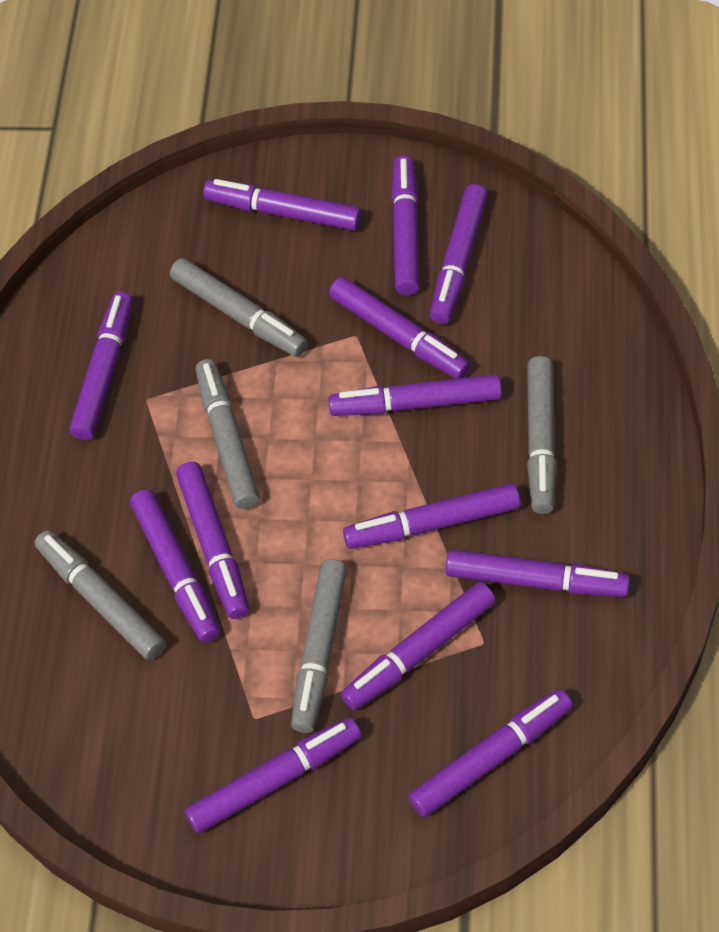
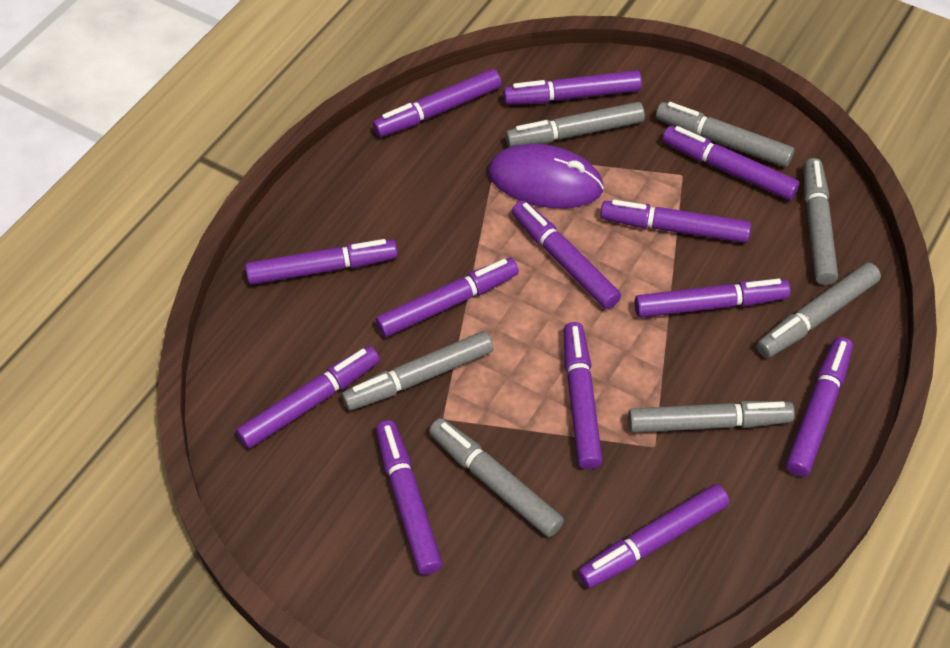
grey marker: [34,530,166,660] [170,258,308,357] [195,359,260,509] [291,559,347,733] [527,356,557,514] = 5 -> [342,331,494,410] [429,418,564,537] [505,102,645,147] [628,401,795,433] [656,102,794,167] [757,262,881,358] [804,158,838,285] = 7
purple mouse: none = 0 -> [488,144,604,209] = 1

